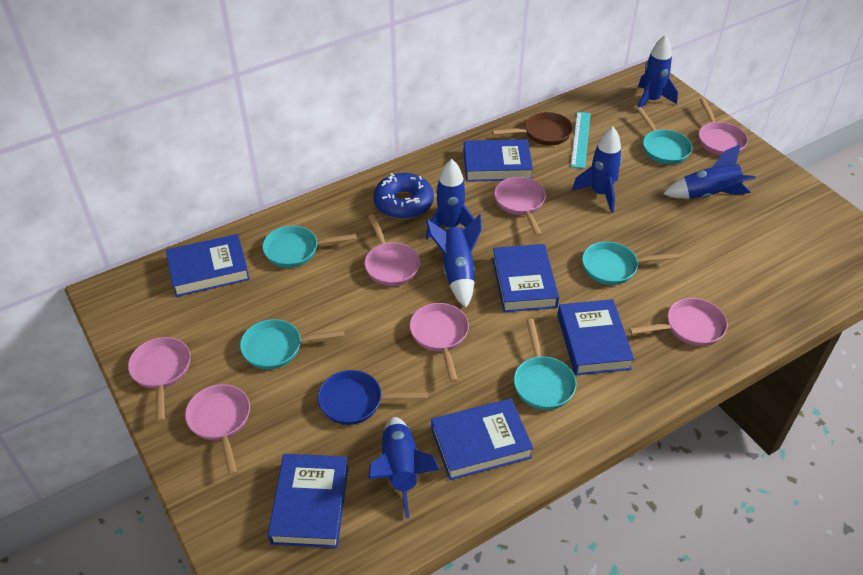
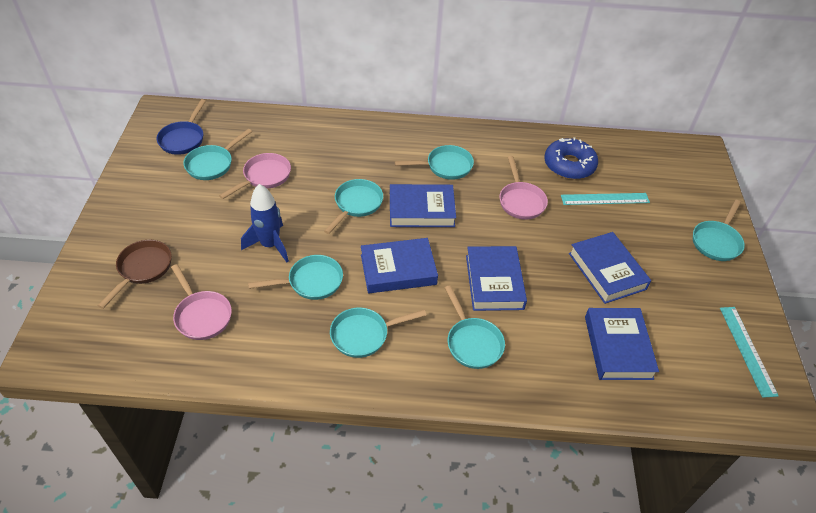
blue book: [166,234,250,297] [268,454,348,548] [431,398,534,480] [464,139,533,182] [492,244,559,312] [557,299,634,376] = 6 -> [361,238,438,293] [390,184,456,227] [466,246,527,311] [569,232,651,304] [585,308,659,380] = 5
blue rocket: [368,417,439,519] [426,159,475,240] [426,214,482,308] [572,127,622,213] [637,35,678,113] [663,144,756,199] = 6 -> [241,184,289,262] = 1
pink pan: [128,337,191,422] [185,384,250,475] [364,214,420,286] [409,303,469,382] [494,177,546,236] [629,298,728,346] [699,98,748,155] = 7 -> [171,264,232,340] [219,153,291,199] [499,156,548,220] = 3
turquoise pan: [240,319,345,369] [262,226,357,268] [514,319,576,410] [582,242,679,285] [636,107,692,164] = 5 -> [183,129,252,180] [248,255,343,300] [324,179,383,234] [330,308,426,358] [395,145,474,180] [445,285,505,369] [693,200,745,261] = 7
turquoise ruler: [571,112,591,169] = 1 -> [561,193,650,205] [720,307,779,398] = 2

